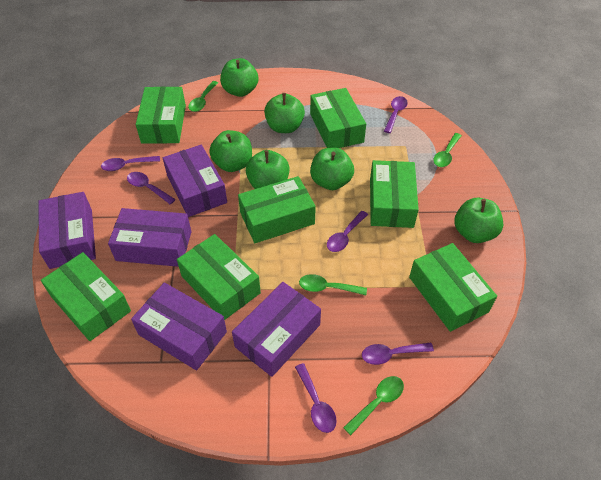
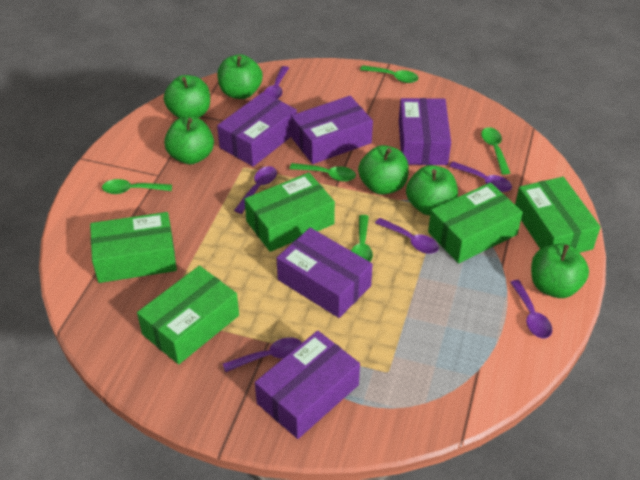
green box: [41,252,131,341] [136,87,186,144] [177,234,261,320] [238,176,316,243] [310,88,366,148] [370,160,419,228] [409,243,497,332] = 7 -> [90,212,177,283] [137,266,239,364] [245,172,335,252] [428,182,523,263] [515,177,601,253] = 5
green spoon: [188,81,218,112] [299,274,367,295] [343,376,404,435] [433,133,462,167] = 4 -> [102,179,172,194] [289,163,356,182] [351,215,373,262] [360,65,418,83] [481,127,510,175] = 5

